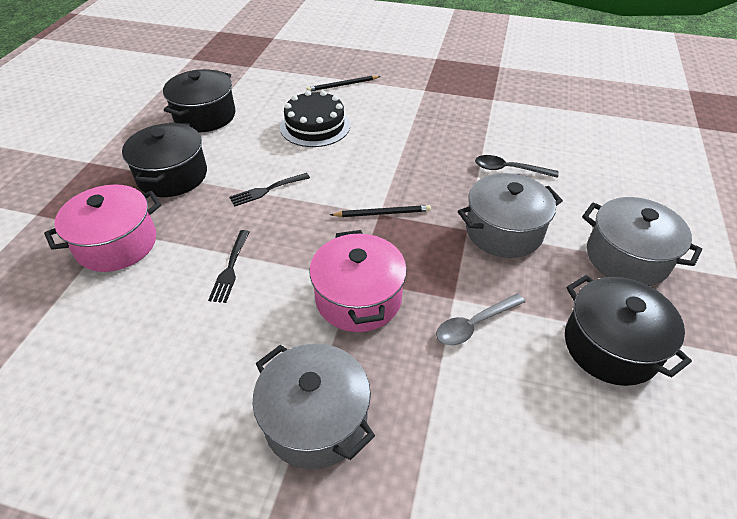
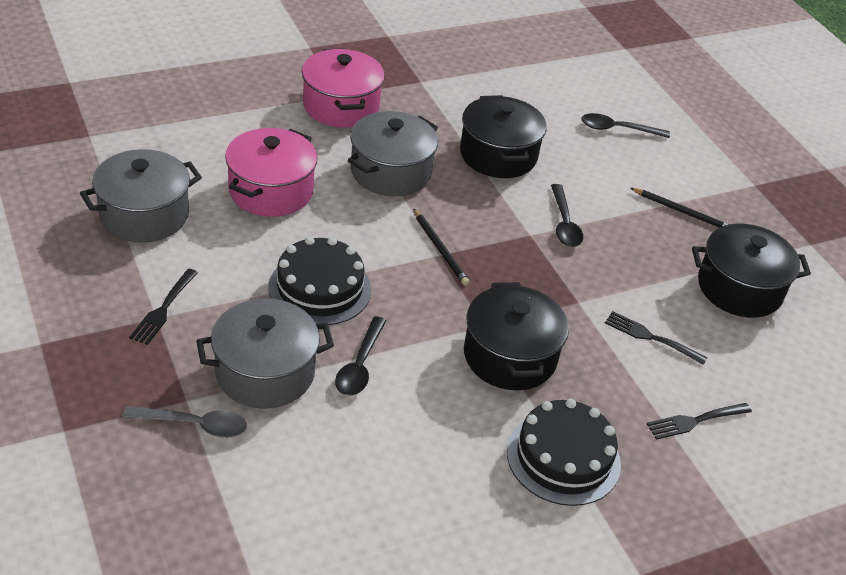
black cake: [280,90,350,147] = 1 -> [268,236,371,325] [507,399,621,506] = 2
black fork: [208,230,249,303] [229,173,310,207] = 2 -> [129,269,198,345] [605,311,707,365] [647,403,752,440] = 3
black spoon: [475,155,558,178] = 1 -> [335,316,386,396] [551,184,583,247] [581,113,670,138] = 3

